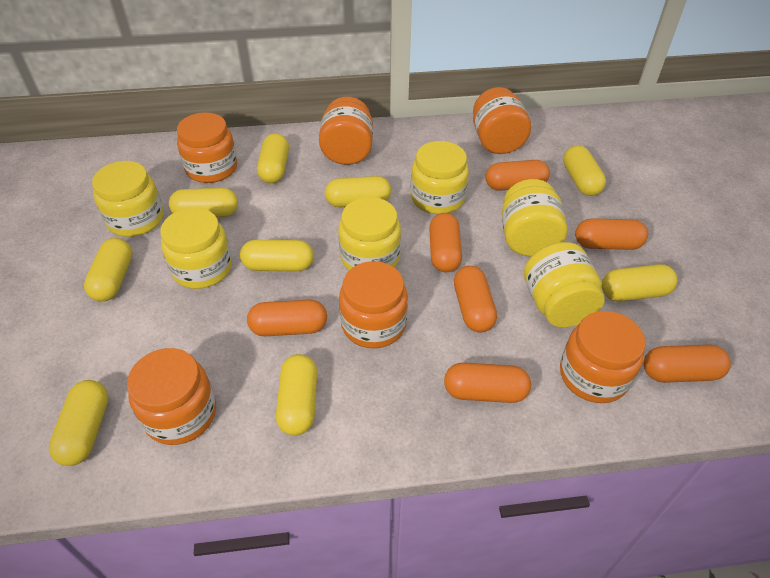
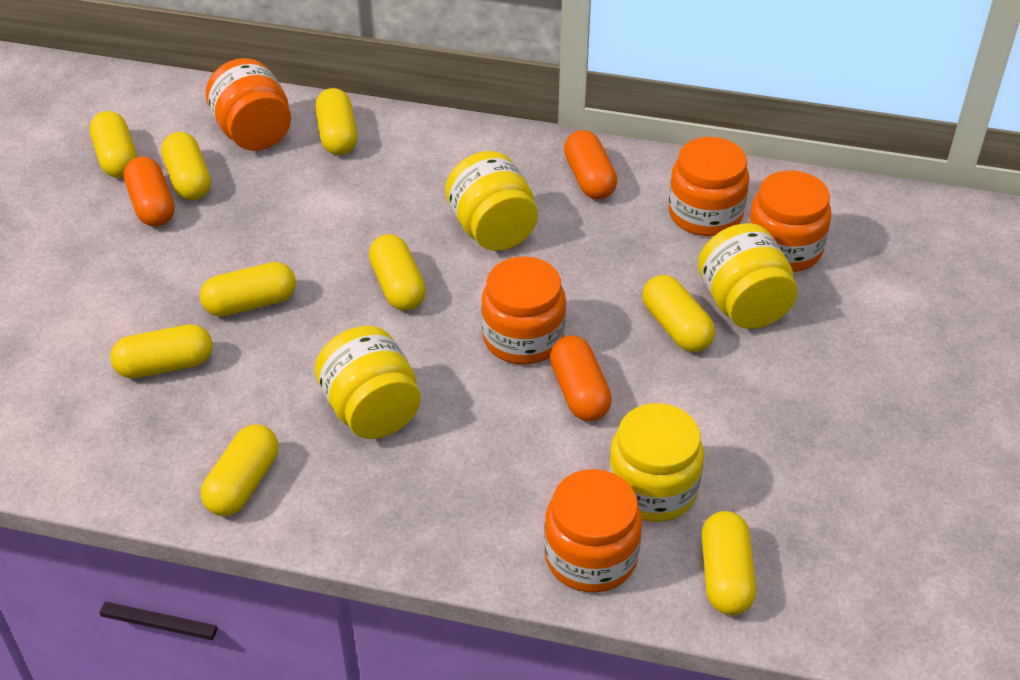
orange capsule: [247,300,327,336] [429,213,462,272] [444,362,531,403] [454,266,497,332] [485,160,550,191] [575,218,648,250] [644,344,731,383] = 7 -> [124,156,175,227] [550,336,612,421] [564,130,617,199] = 3
orange jar: [127,348,216,445] [177,112,237,183] [319,97,373,165] [339,261,408,348] [473,87,531,154] [560,311,645,403] = 6 -> [205,58,291,151] [481,257,566,365] [544,469,642,593] [668,137,749,236] [748,170,831,272] = 5
yellow jar: [92,161,164,237] [160,208,232,289] [338,197,401,270] [411,141,469,214] [502,179,567,256] [524,242,605,327] = 6 -> [314,326,421,439] [445,151,538,251] [608,403,704,522] [698,223,798,329] = 4

